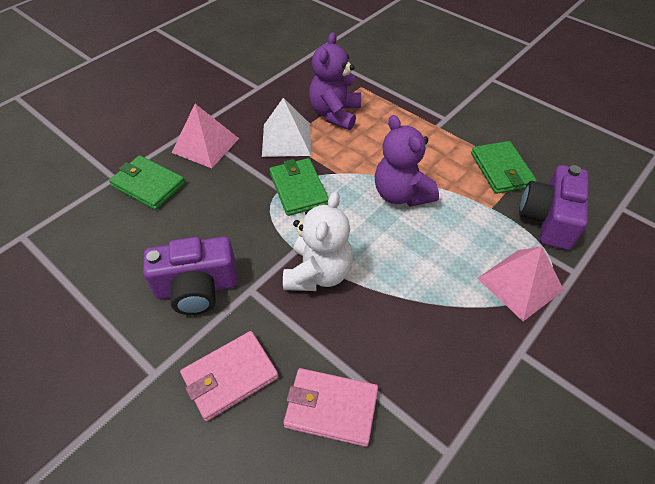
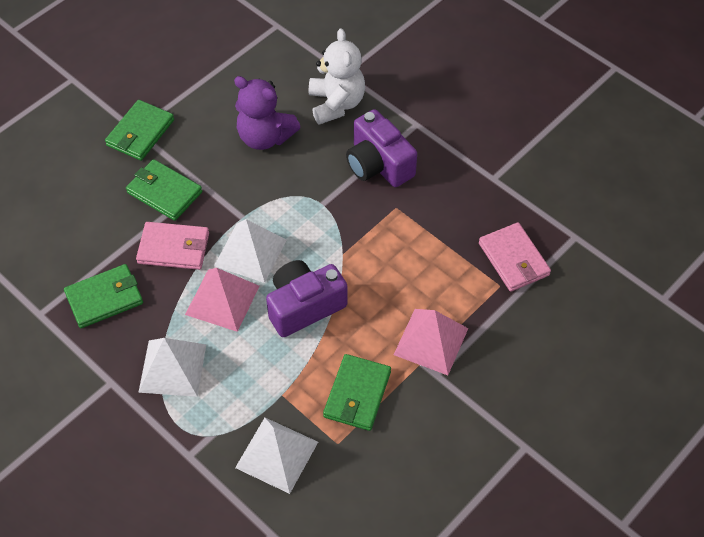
green wallet: [109,155,185,210] [269,158,328,216] [471,141,537,194] = 3 -> [64,264,143,328] [105,100,174,161] [126,159,202,221] [323,354,391,431] = 4
purple teddy bear: [309,32,361,130] [375,115,439,207] = 2 -> [234,76,300,150] = 1
white pyramid: [262,98,311,157] = 1 -> [138,338,206,397] [214,219,286,283] [235,418,318,494] = 3

